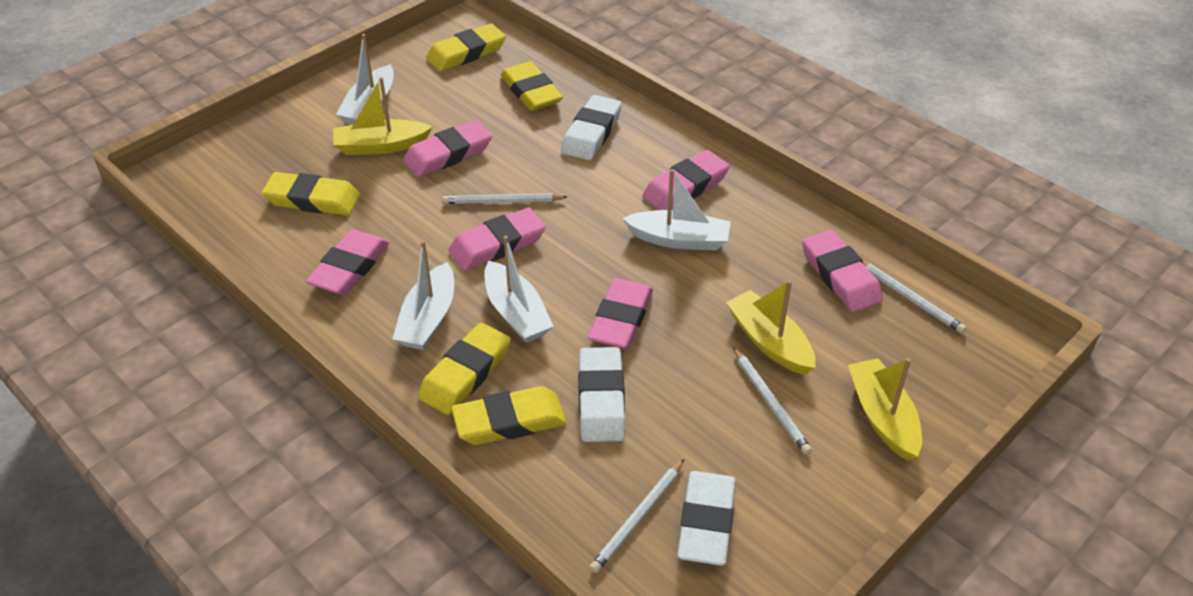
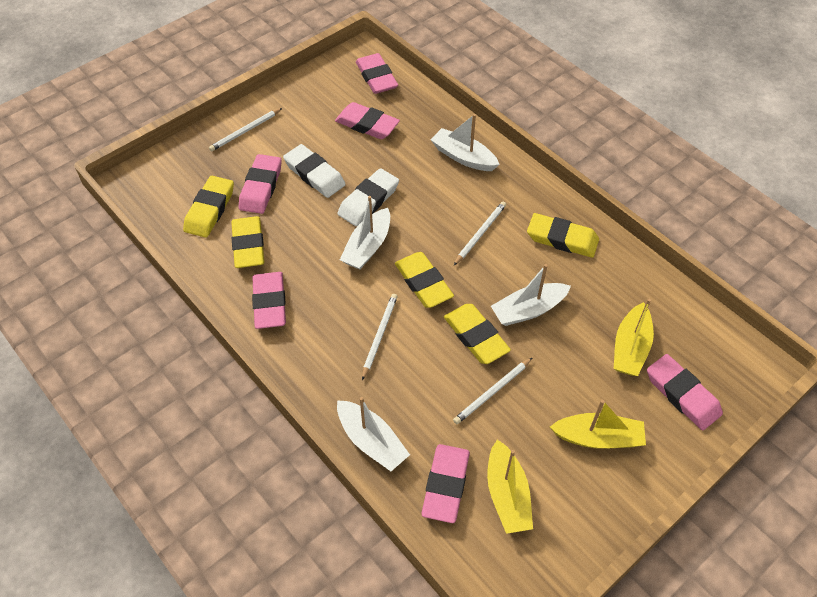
white eraser: [561,95,622,161] [578,347,625,442] [677,471,736,566] = 3 -> [283,144,346,198] [337,168,399,226] = 2

